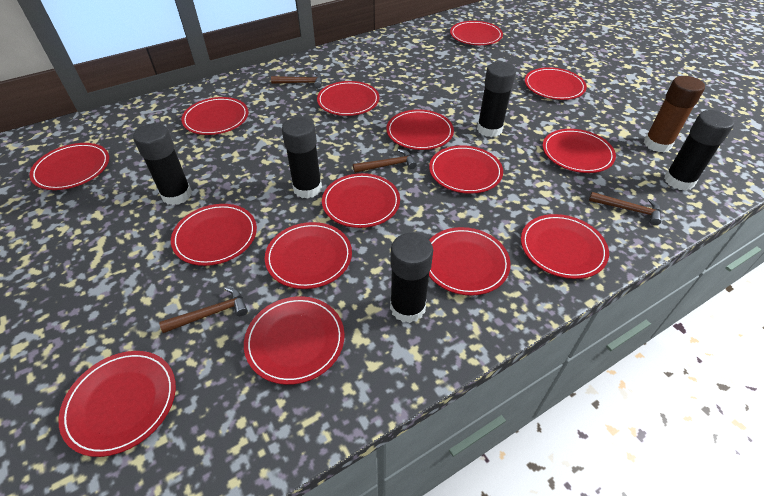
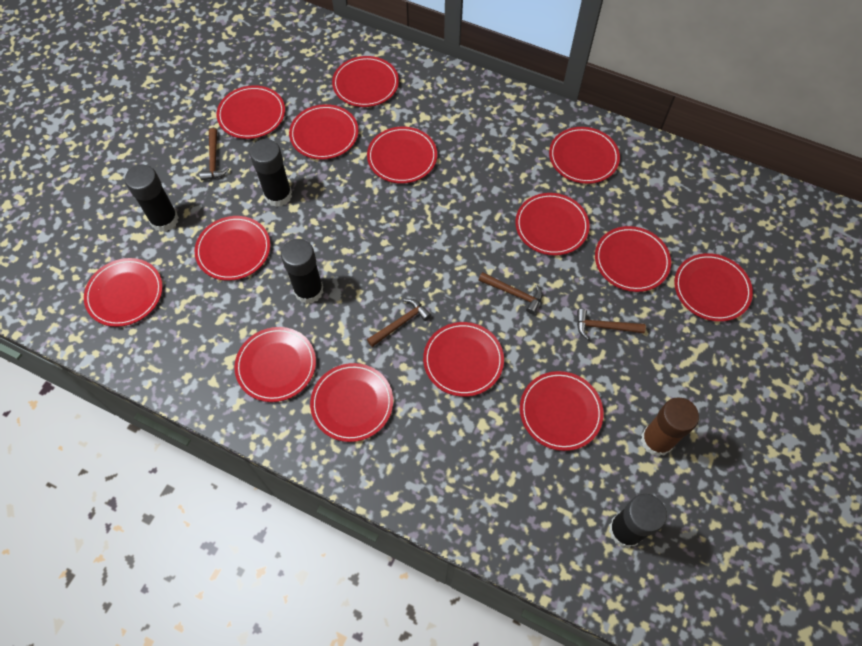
black glue stick: [133,123,192,205] [282,117,322,199] [390,233,433,323] [477,62,516,137] [664,110,734,191] = 5 -> [125,165,179,232] [250,139,292,207] [281,239,323,304] [609,494,667,548] = 4
red plate: [29,143,109,190] [58,351,176,457] [171,204,257,266] [181,97,248,135] [244,296,345,385] [265,222,352,289] [317,81,379,116] [322,173,400,228] [386,109,454,150] [429,145,503,194] [429,227,511,296] [450,21,503,45] [521,214,609,279] [525,67,587,100] [543,129,616,173] = 15 -> [84,258,163,327] [195,216,270,281] [217,85,285,139] [234,327,316,402] [289,104,359,160] [310,363,393,442] [332,56,399,107] [367,126,437,184] [423,322,504,397] [515,193,590,256] [520,371,604,451] [549,127,620,184] [595,226,671,292] [674,253,753,322] = 14

